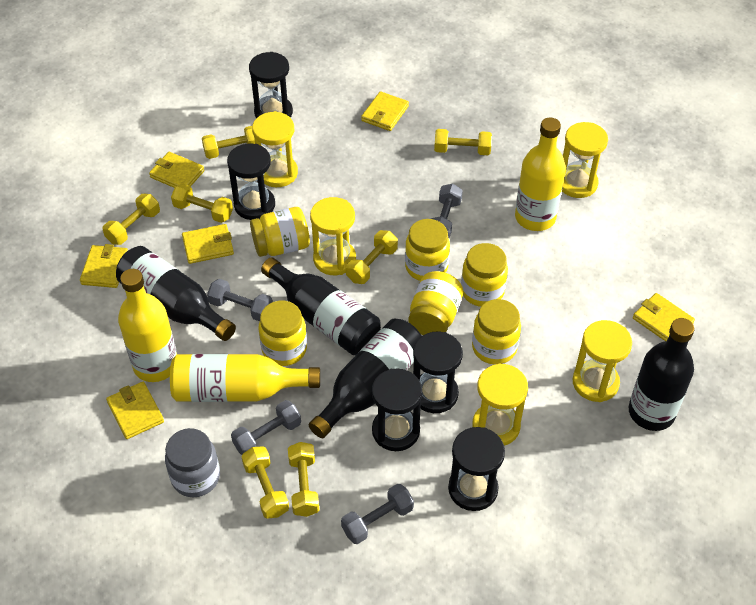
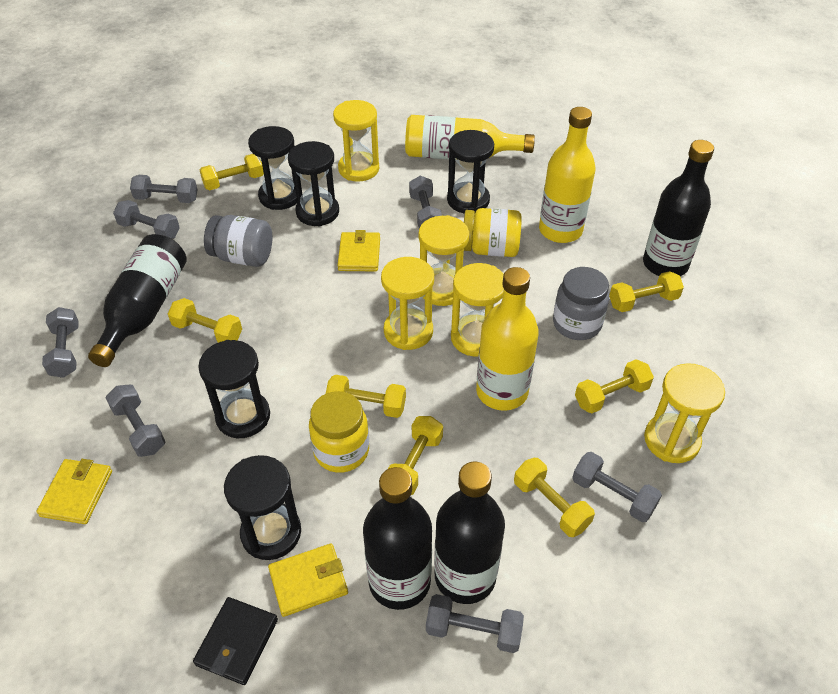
black wallet: none = 0 -> [193,597,278,685] = 1
grey dumbbell: [207,279,273,321] [231,400,301,455] [341,484,414,544] [431,184,463,238] = 4 -> [42,307,79,378] [106,384,165,457] [113,200,180,239] [130,175,197,203] [409,176,442,229] [426,594,524,653] [572,452,662,522] = 7
grey jar: [165,428,220,498] = 1 -> [204,215,272,267] [553,267,609,340] = 2
yellow jar: [250,207,310,257] [259,301,307,366] [405,219,450,281] [408,271,463,335] [461,243,508,307] [472,299,521,365] = 6 -> [309,391,369,473] [464,208,522,257] = 2
yellow wallet: [80,244,128,288] [106,382,164,439] [149,152,205,188] [182,224,234,264] [361,91,409,131] [633,293,695,341] = 6 -> [36,459,112,524] [268,544,348,617] [337,230,380,272] = 3

